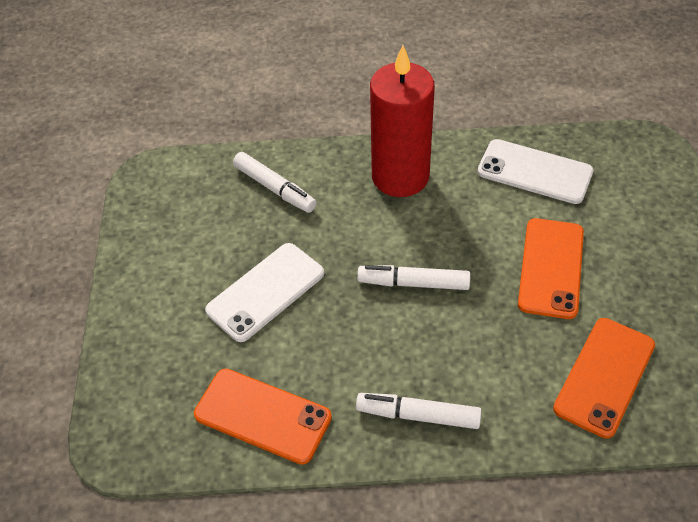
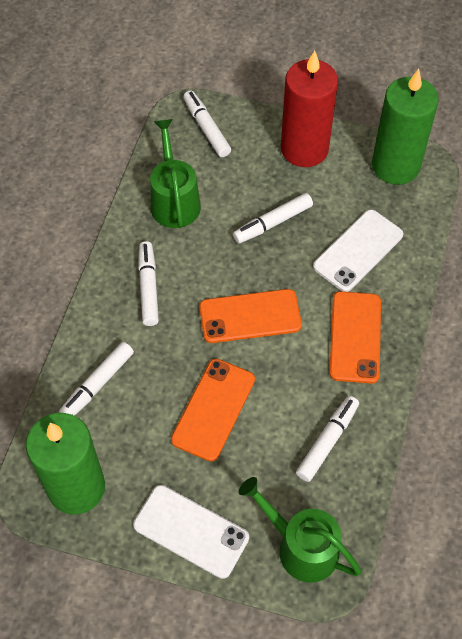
green candle: none = 0 -> [26,413,105,515] [372,69,439,185] = 2
green watering can: none = 0 -> [150,119,201,228] [239,477,362,583] = 2
white marker: [233,152,317,213] [356,393,482,429] [357,265,470,290] = 3 -> [59,342,134,416] [138,241,159,326] [183,90,231,157] [233,193,313,244] [296,396,359,482] = 5

